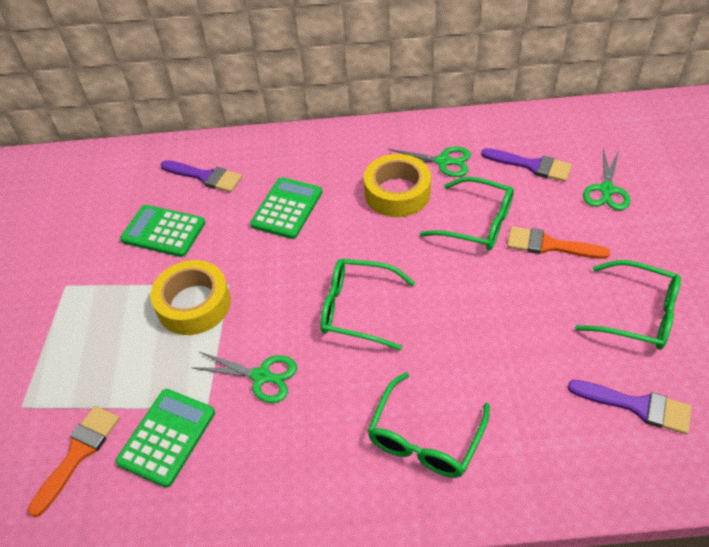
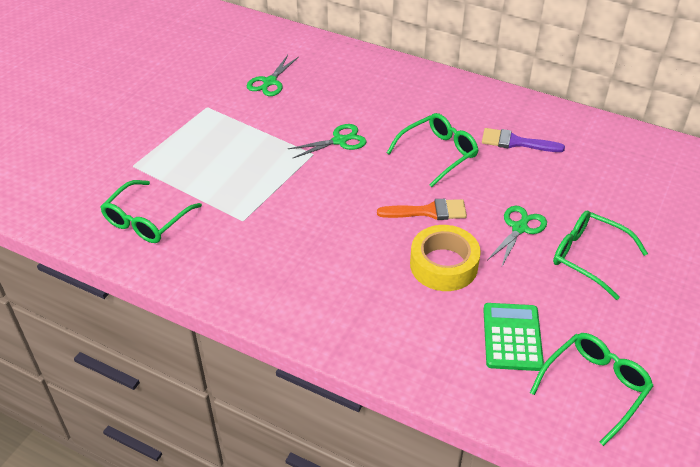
green calculator: [116,389,215,488] [120,205,205,257] [250,177,322,239] = 3 -> [483,303,544,371] = 1
orange brush: [28,406,120,517] [507,226,610,259] = 2 -> [377,199,467,220] = 1
purple brush: [161,160,242,192] [481,148,572,182] [568,380,691,434] = 3 -> [482,128,565,152] = 1
yellow tape: [150,260,231,335] [364,154,431,217] = 2 -> [410,225,481,291] = 1

